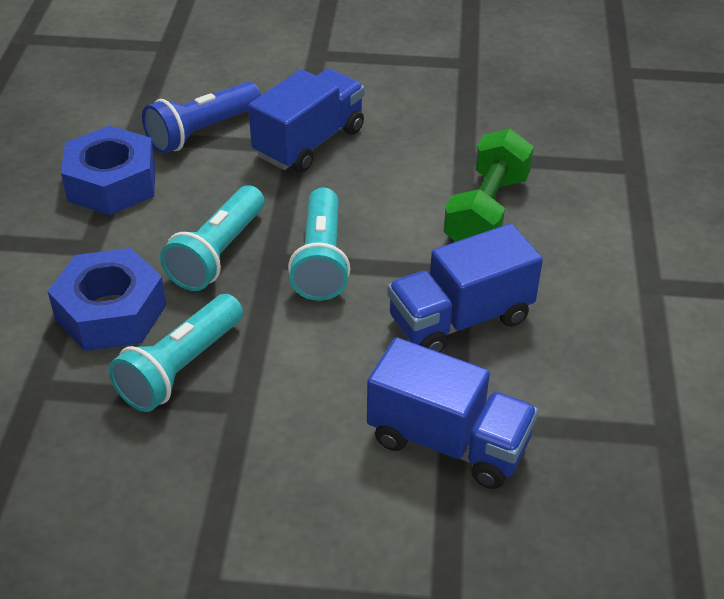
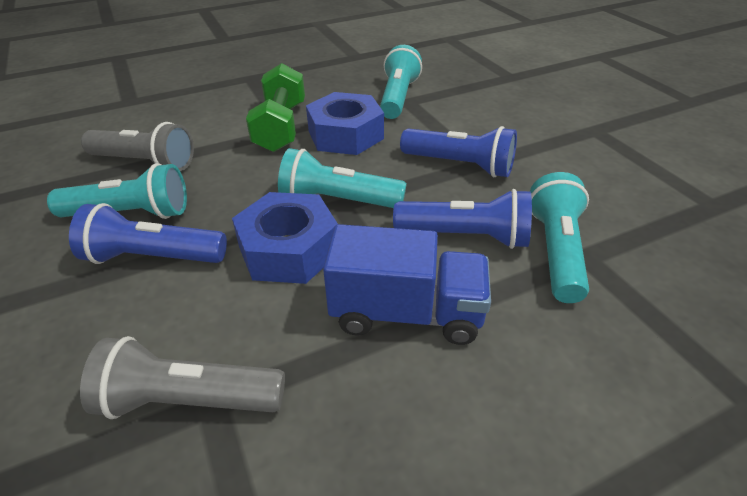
blue flashlight: [142,82,261,154] = 1 -> [69,203,227,264] [393,189,532,249] [400,126,517,177] = 3
blue truck: [248,69,365,173] [367,337,538,489] [387,223,543,352] = 3 -> [323,224,491,345] = 1
grey flashlight: none = 0 -> [80,336,285,419] [81,122,194,171] = 2
turquoise flashlight: [109,294,243,412] [160,185,265,291] [288,187,350,301] = 3 -> [47,163,187,219] [278,148,407,208] [380,45,422,119] [530,172,589,303] = 4

